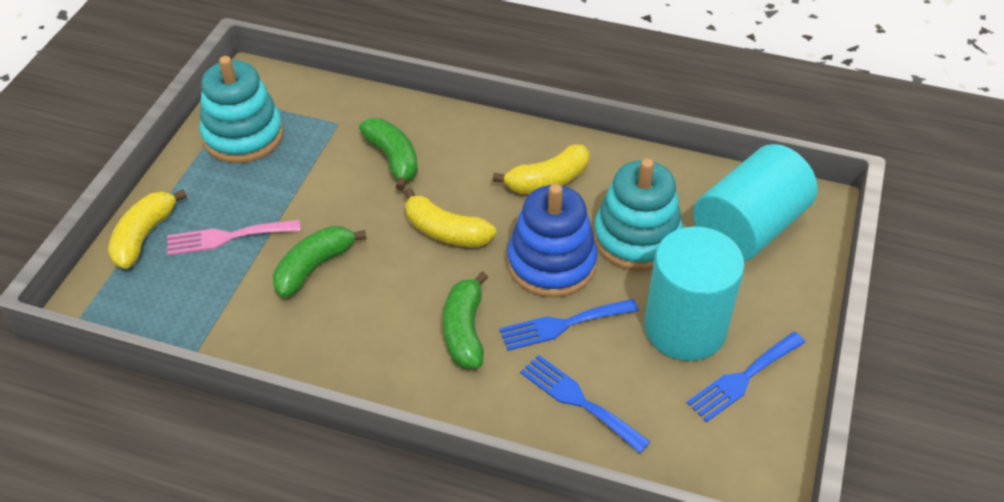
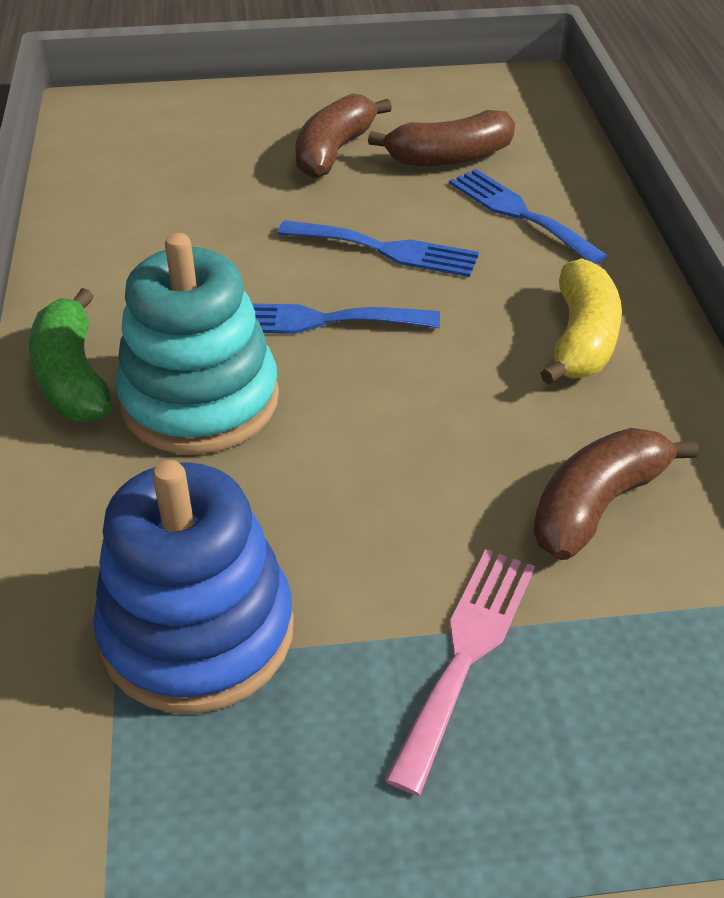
brown banana: none = 0 -> [296,93,392,178] [368,110,515,166] [533,428,699,560] = 3
green banana: [273,226,367,298] [359,118,418,191] [443,272,488,369] = 3 -> [29,288,112,422] = 1
turquoise cylinder: [644,226,745,361] [693,144,818,261] = 2 -> none = 0
turquoise stacking toy: [199,56,284,163] [593,158,683,271] = 2 -> [115,233,279,454] = 1
yellow banana: [108,189,187,269] [404,188,496,247] [493,144,590,194] = 3 -> [540,258,622,385] = 1

